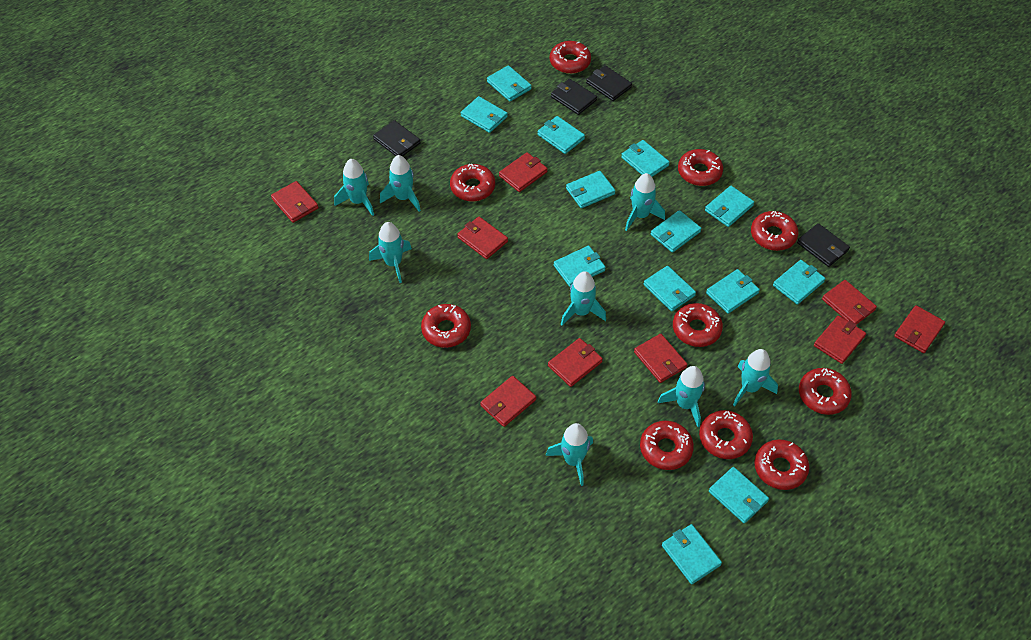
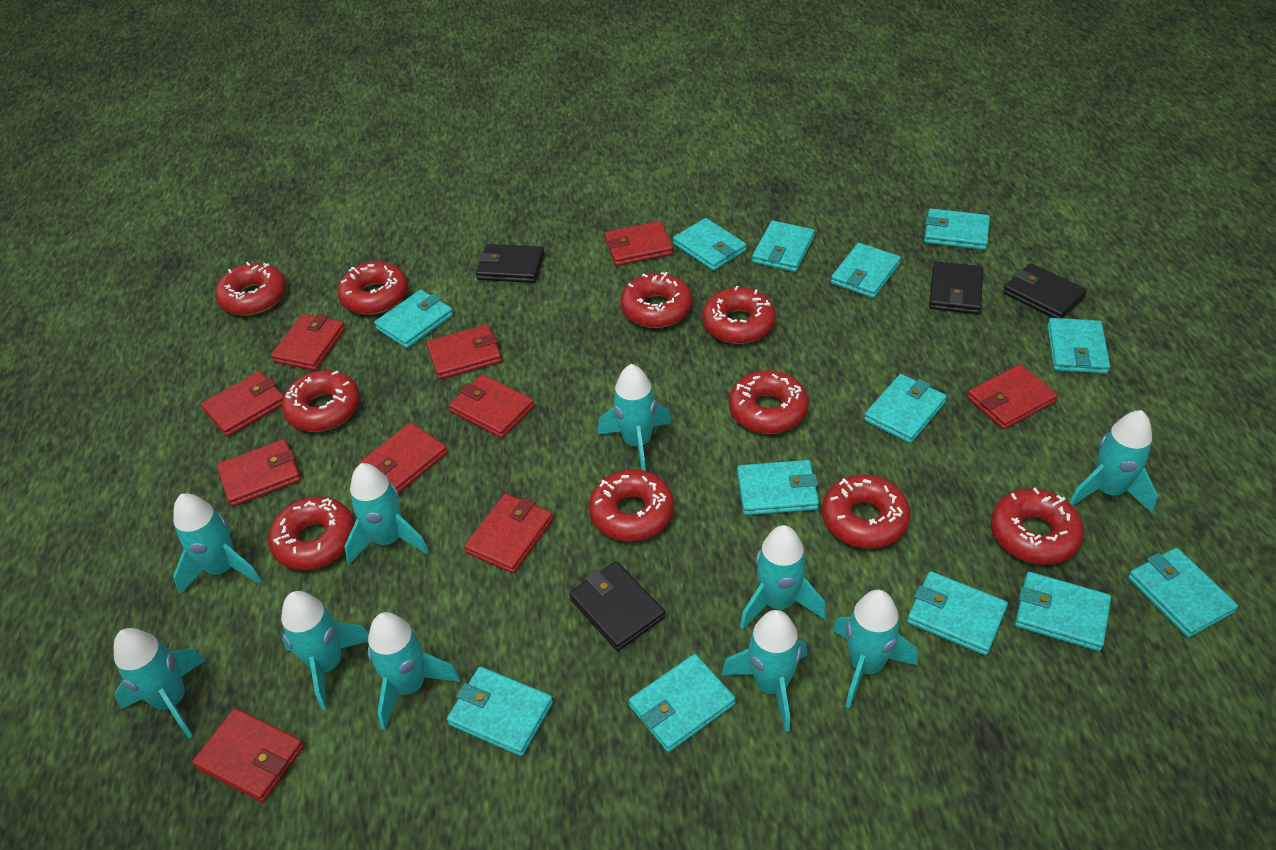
red wallet: [271,181,319,223] [457,217,508,259] [480,376,536,427] [499,152,548,192] [548,338,603,387] [634,334,688,383] [814,315,866,364] [822,280,877,324] [894,305,945,353] = 9 -> [192,708,304,802] [201,371,284,437] [217,439,301,507] [271,314,346,371] [359,423,448,493] [427,325,502,379] [449,374,534,438] [464,494,553,573] [605,221,673,266] [967,364,1058,429] = 10
turquoise rocket: [334,159,374,216] [369,222,412,283] [380,155,421,212] [546,423,593,486] [561,271,606,326] [625,173,665,231] [658,366,705,427] [733,349,778,406] = 8 -> [114,628,206,738] [173,494,262,594] [281,591,369,710] [344,463,429,564] [368,612,461,730] [598,364,671,471] [721,610,807,732] [740,525,826,630] [832,590,918,708] [1069,410,1158,514] = 10

